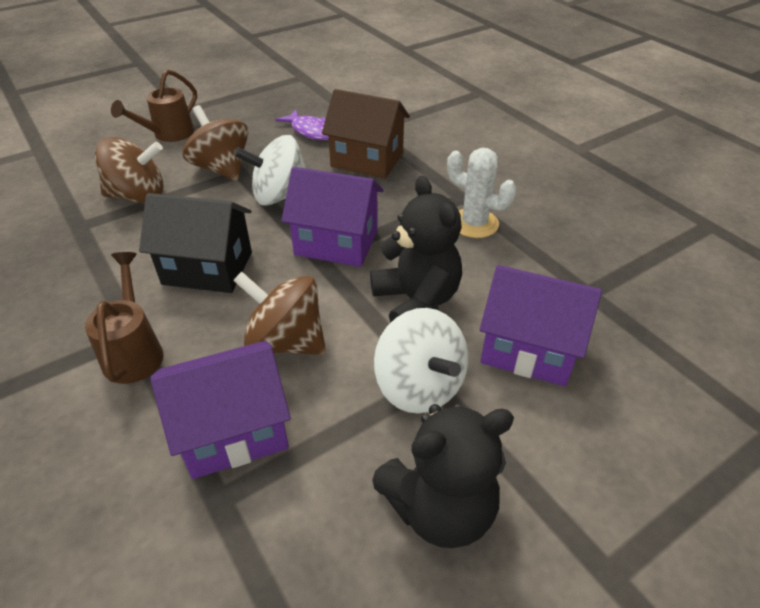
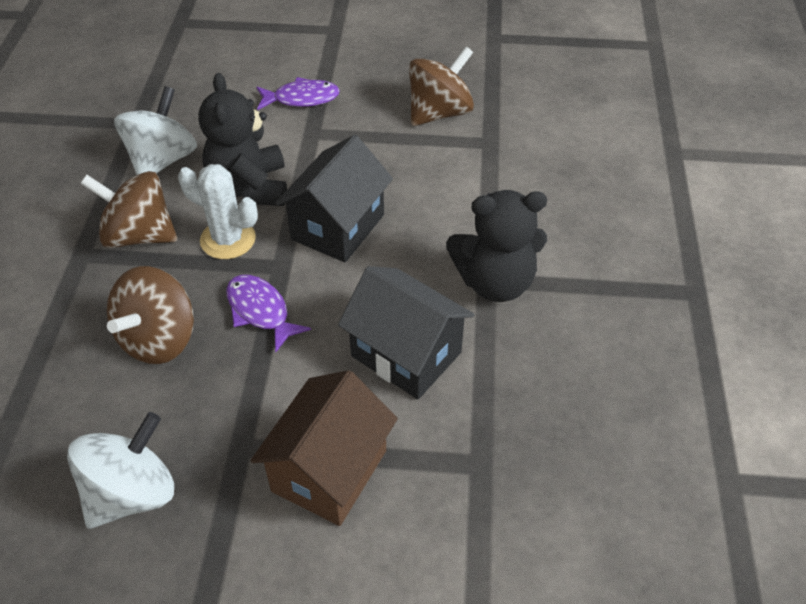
black house: [139,193,252,293] = 1 -> [276,135,393,263] [338,266,475,399] = 2
brown watering can: [85,252,163,384] [111,69,197,142] = 2 -> none = 0
purple fish: [275,110,329,140] = 1 -> [226,275,311,352] [257,77,340,110] = 2
purple house: [150,341,291,479] [282,167,384,267] [480,265,602,387] = 3 -> none = 0

